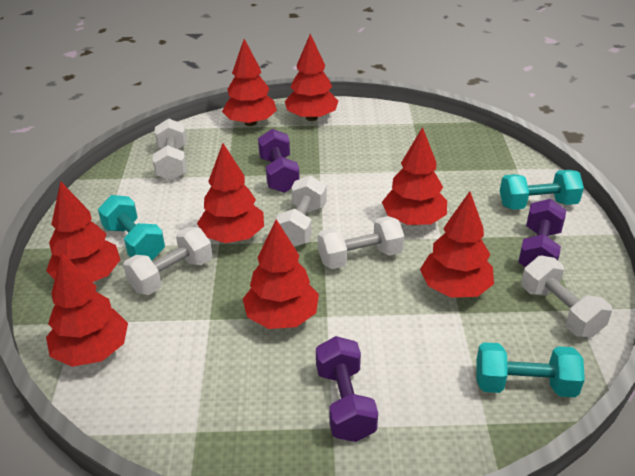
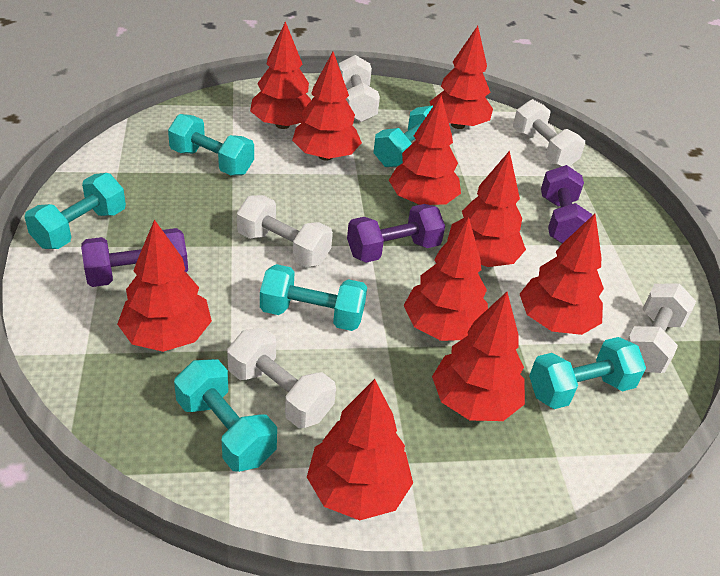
red tree: [46,181,121,282] [46,252,128,367] [197,143,264,243] [222,39,277,126] [243,219,319,329] [285,34,338,121] [382,127,447,225] [420,191,494,298] = 8 -> [117,220,212,352] [250,21,311,129] [292,52,362,160] [307,379,413,520] [389,96,461,205] [404,217,488,341] [429,26,493,129] [432,292,525,421] [447,151,526,267] [520,214,604,335] = 10
turquoise dumbbell: [98,195,165,261] [476,342,585,397] [500,170,584,210] = 3 -> [25,173,126,249] [168,114,254,175] [174,359,277,472] [260,264,367,331] [374,106,433,167] [529,337,646,409] = 6

